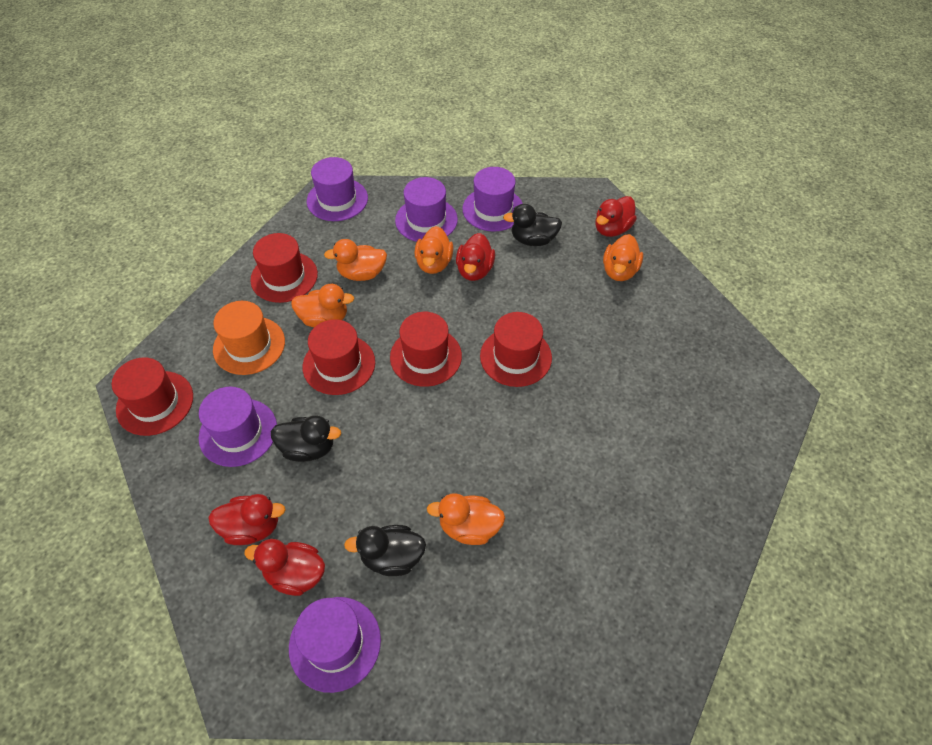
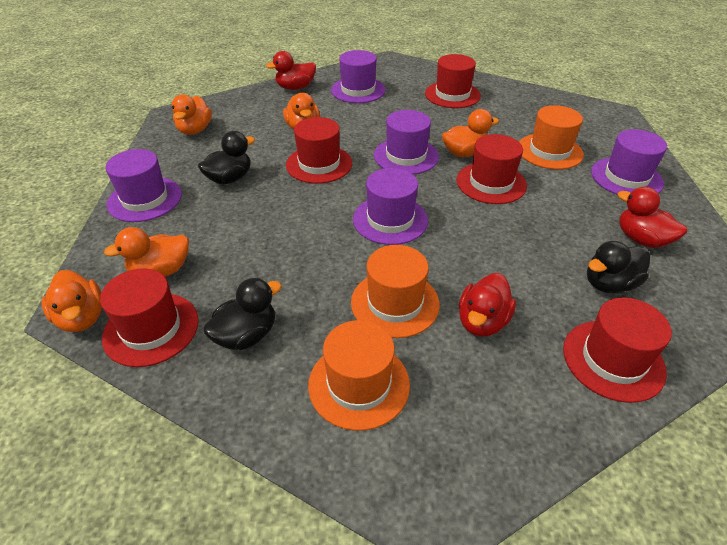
orange hat: [213,301,285,375] = 1 -> [308,320,410,431] [351,245,440,338] [519,105,584,169] = 3
red duck: [208,494,285,545] [244,539,325,596] [456,233,495,281] [595,196,637,237] = 4 -> [266,51,316,90] [459,273,516,337] [617,187,687,248] = 3

